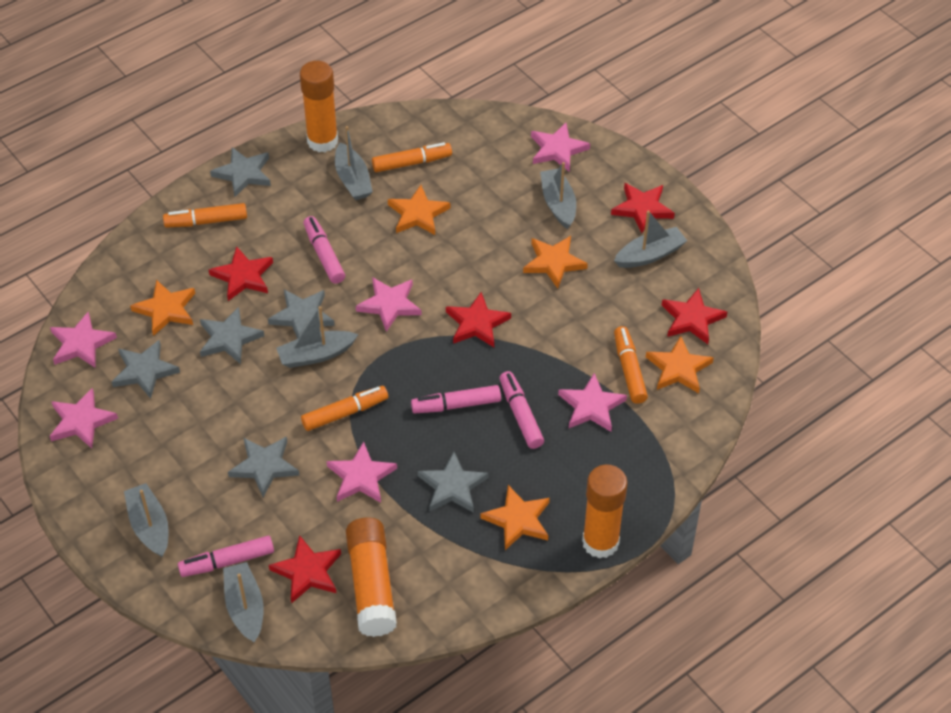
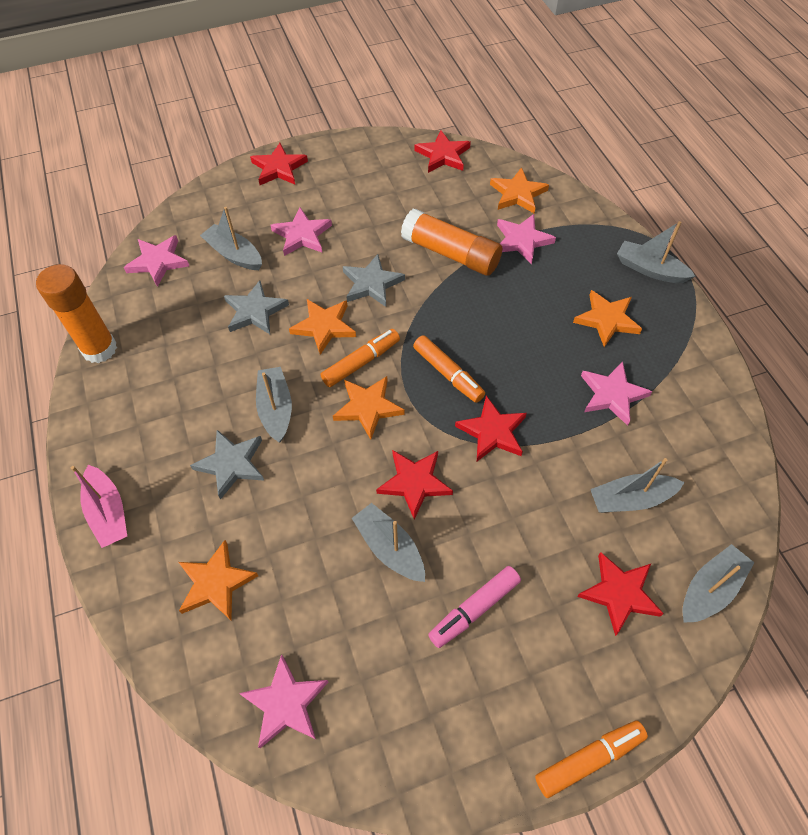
grey star: [112,340,180,399] [200,307,264,364] [210,147,271,197] [228,436,299,497] [268,289,335,339] [418,452,489,513] = 6 -> [190,430,264,500] [224,280,289,334] [343,254,405,307] = 3
orange glue stick: [300,61,338,152] [346,517,397,637] [582,464,628,559] = 3 -> [36,264,117,363] [401,209,502,276] = 2
orange marker: [163,203,247,228] [301,386,388,431] [372,142,452,172] [614,326,648,404] = 4 -> [321,329,400,387] [413,335,485,403] [535,721,648,798] = 3
pink boat: none = 0 -> [71,465,127,548] = 1
pink marker: [178,536,274,577] [303,216,345,284] [411,385,501,413] [499,371,544,449] = 4 -> [428,566,521,648] = 1
pink star: [50,312,117,368] [50,388,118,448] [327,441,397,503] [356,277,422,332] [531,123,590,172] [558,373,627,432] = 6 -> [124,235,189,287] [239,654,328,748] [271,207,332,256] [497,214,556,264] [581,361,652,426] = 5

